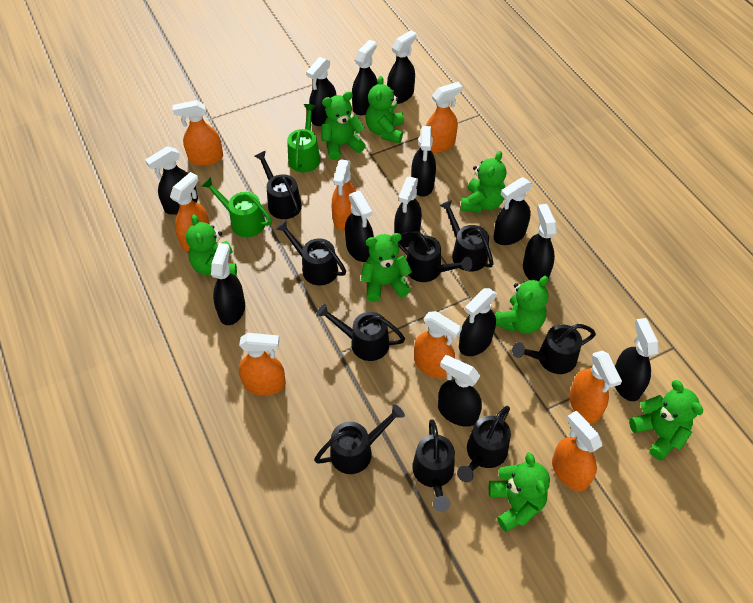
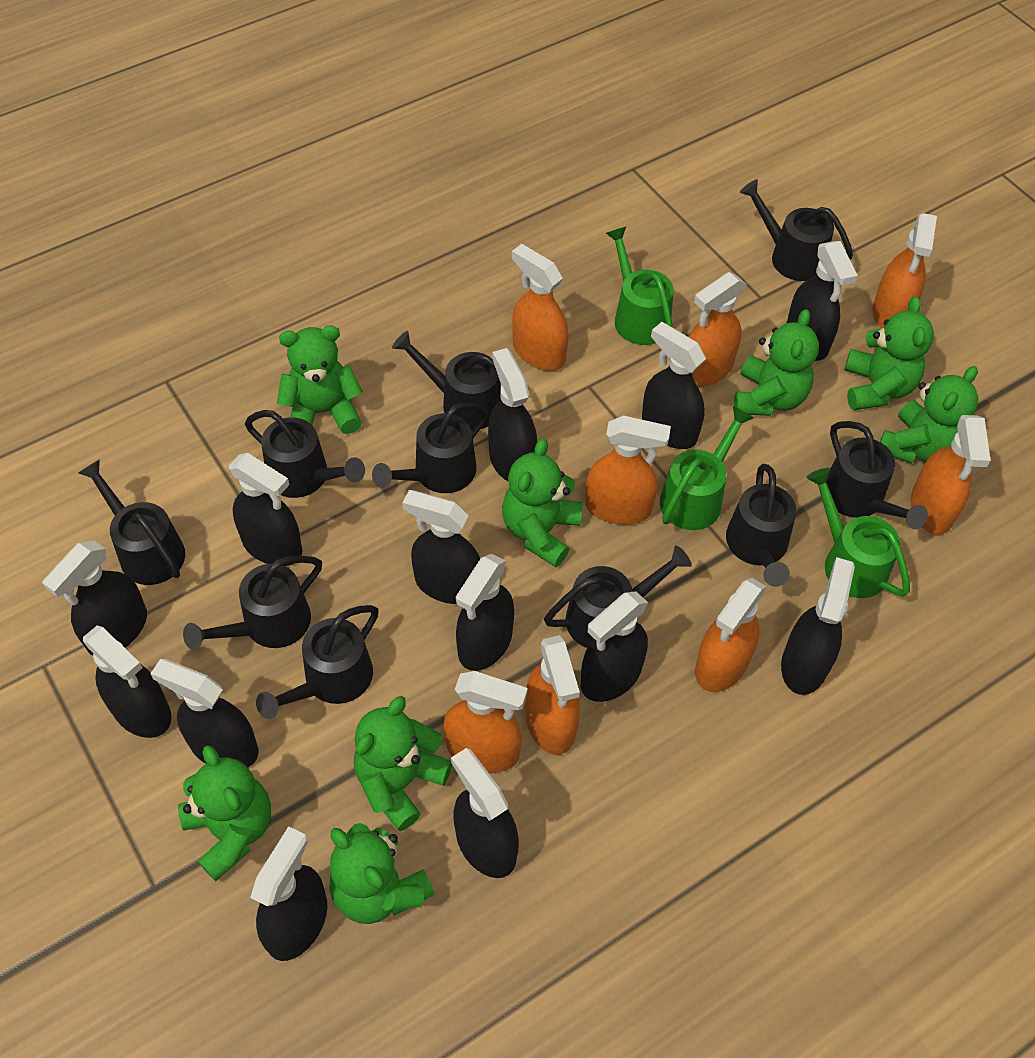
black watering can: [254,151,302,219] [276,220,346,285] [314,404,405,474] [316,304,405,361] [398,231,472,282] [412,419,455,512] [439,200,494,272] [457,406,511,482] [512,324,596,374] = 9 -> [78,459,185,585] [183,556,322,650] [245,410,365,498] [256,605,379,719] [372,403,487,493] [392,331,501,430] [544,546,692,648] [726,464,796,587] [740,179,853,281] [826,421,928,529] = 10
green watering can: [202,177,272,237] [287,104,320,172] = 2 -> [606,227,674,345] [660,406,754,530] [806,468,910,598] = 3

